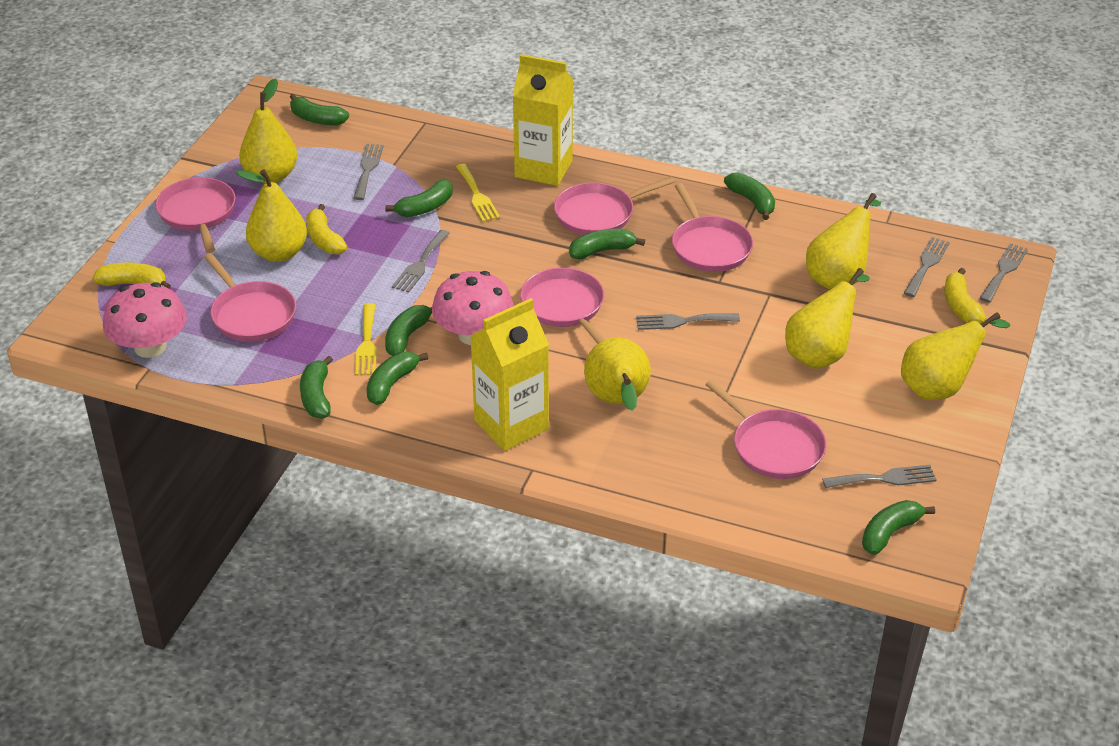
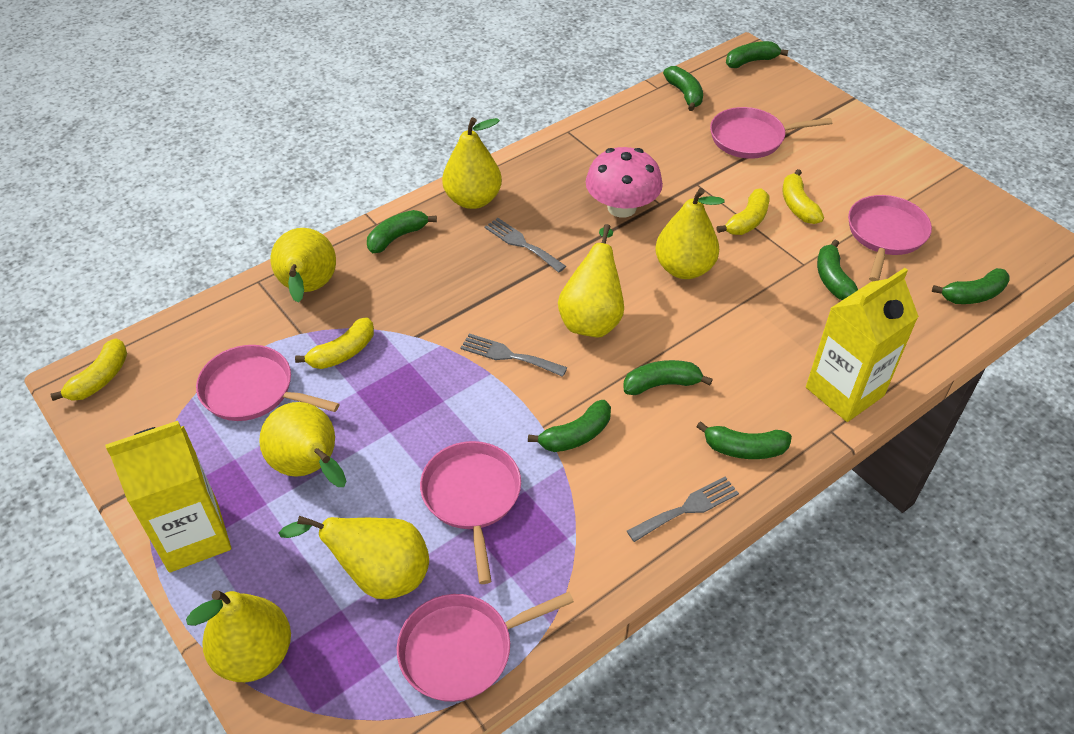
grey fork: [353,144,384,200] [392,230,450,293] [636,313,740,330] [822,465,936,488] [904,237,950,297] [980,243,1028,303] = 6 -> [460,333,567,377] [484,218,566,272] [627,477,739,542] = 3
pink mushroom: [103,282,187,358] [432,271,514,345] = 2 -> [586,147,663,218] = 1
pink pan: [155,177,235,253] [204,253,296,342] [520,268,605,344] [554,176,675,235] [672,183,753,272] [705,380,827,479] = 6 -> [196,345,339,421] [397,592,574,702] [420,441,521,584] [710,107,832,159] [848,195,932,281] = 5
yellow banana: [92,263,171,289] [306,204,348,254] [944,268,986,324] = 3 -> [50,338,127,401] [295,317,374,369] [716,189,770,235] [782,169,824,224] = 4
yellow fork: [355,303,377,375] [456,164,500,222] = 2 -> none = 0
yellow pear: [236,169,307,262] [239,79,298,183] [584,337,651,411] [785,268,870,369] [806,193,881,290] [901,312,1010,400] = 6 -> [186,590,291,682] [259,402,346,487] [271,228,336,303] [279,516,429,599] [442,117,502,209] [558,224,624,338] [655,188,725,279] = 7

